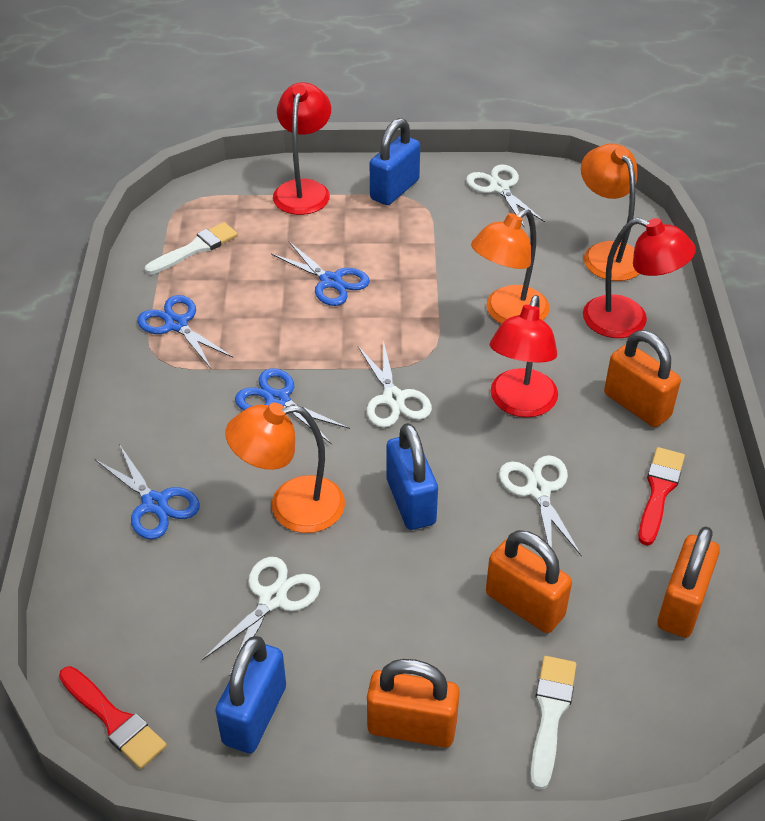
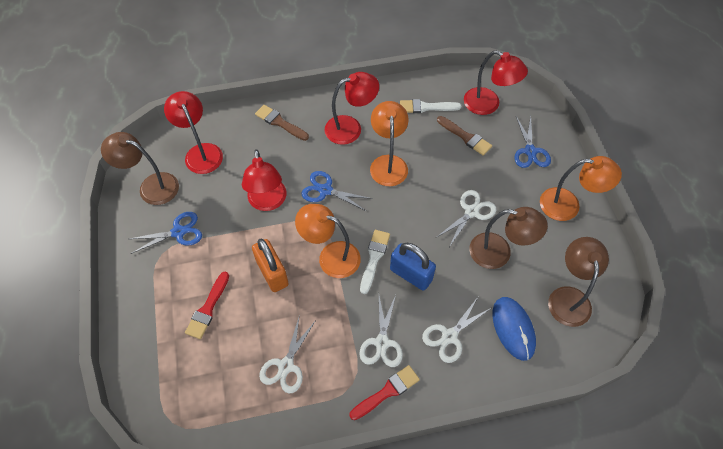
blue mouse: none = 0 -> [493,297,536,361] = 1
blue padlock: [215,636,286,753] [370,118,420,205] [386,423,438,530] = 3 -> [390,242,436,291] = 1
blue scissors: [95,444,200,540] [137,295,233,368] [235,368,350,444] [271,242,370,306] = 4 -> [129,212,202,254] [302,171,372,211] [514,116,551,168] = 3
brown brush: none = 0 -> [255,105,309,141] [437,116,492,156] = 2
brown lamp: none = 0 -> [101,132,179,205] [469,207,548,269] [548,237,609,327] = 3
orange padlock: [367,659,460,748] [486,530,572,633] [604,330,681,427] [657,527,720,638] = 4 -> [252,239,289,292] = 1
red lamp: [273,82,331,215] [490,295,558,417] [583,218,696,338] = 3 -> [164,91,223,174] [242,149,286,211] [325,72,379,145] [464,50,528,115] = 4

